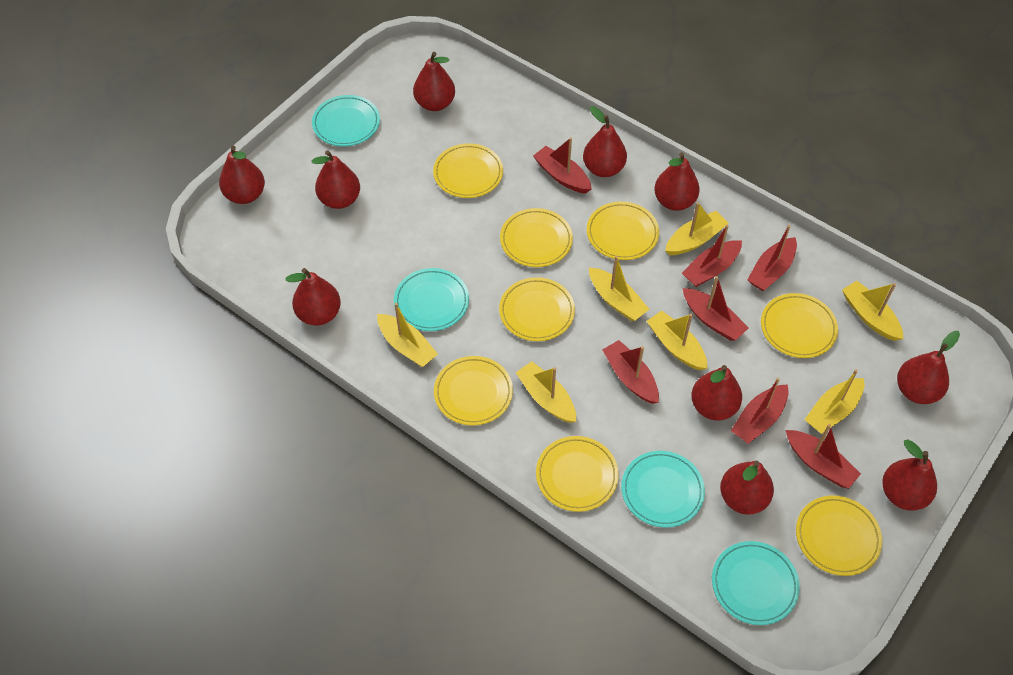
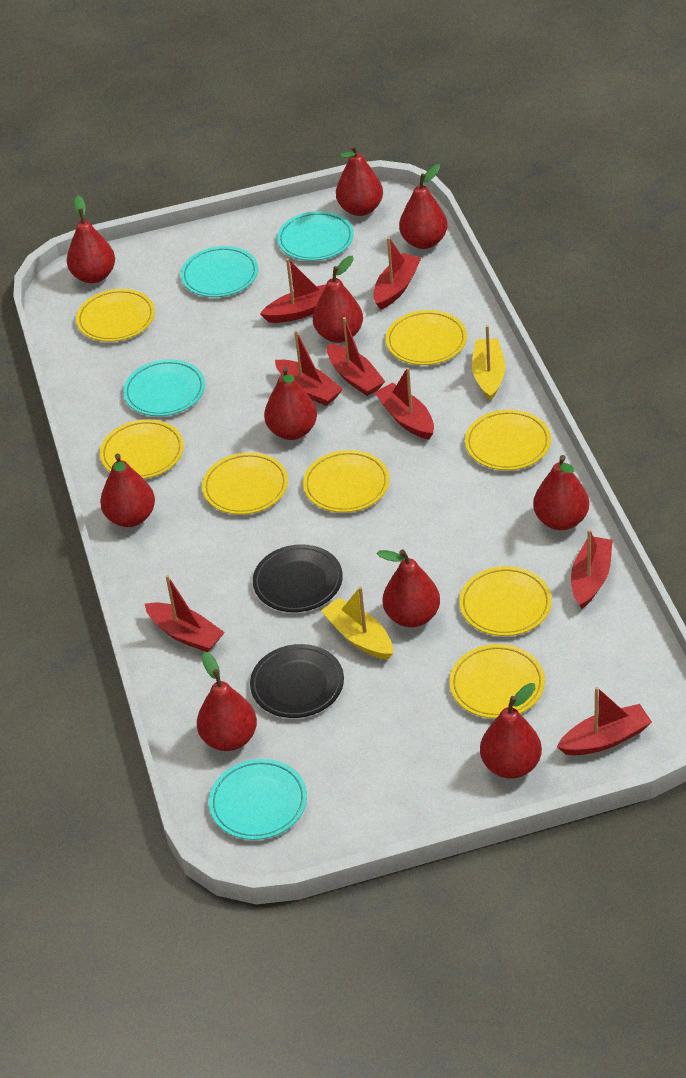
black plate: none = 0 -> [250,644,344,718] [253,544,343,612] = 2
red boat: [533,138,592,194] [602,340,659,404] [682,224,742,287] [683,276,749,341] [731,378,789,444] [747,225,797,291] [786,424,861,489] = 7 -> [145,575,225,652] [260,258,326,323] [275,330,343,406] [327,317,385,396] [373,237,421,310] [375,367,434,440] [557,687,652,755] [571,529,613,609] = 8
yellow boat: [377,303,438,367] [516,361,576,423] [589,256,649,321] [647,311,707,370] [665,202,728,255] [804,369,864,434] [842,281,903,341] = 7 -> [321,587,393,660] [472,325,505,401] = 2

